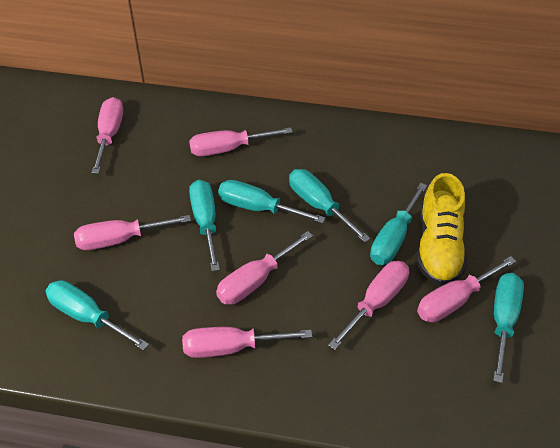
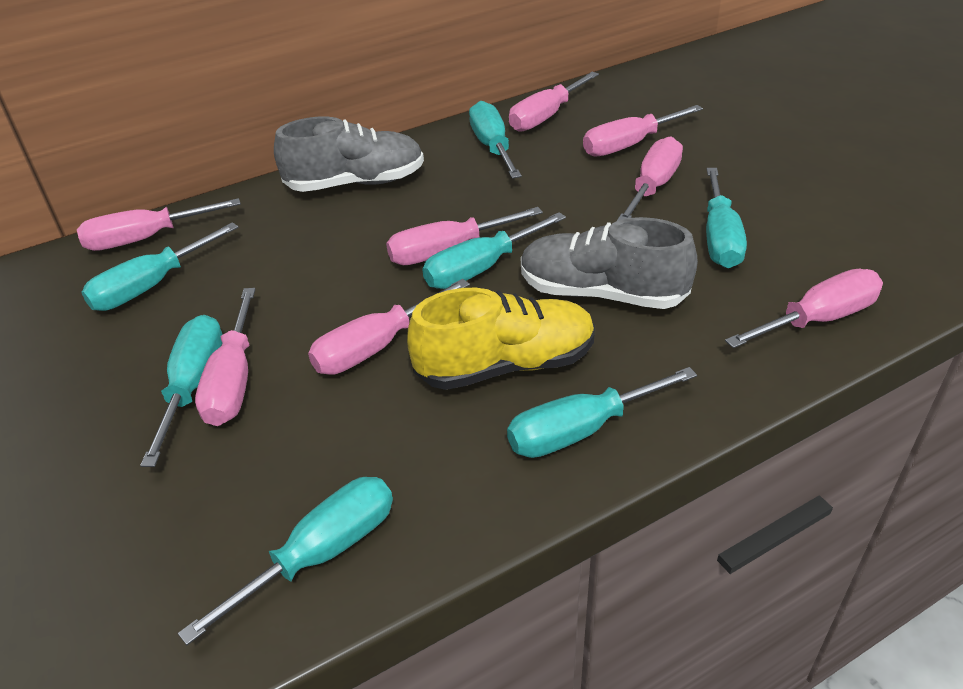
grey shoe: none = 0 -> [274,117,424,192] [521,217,698,309] = 2
pink screwdriver: [74,215,191,250] [92,97,123,174] [182,327,312,358] [189,128,293,156] [216,231,313,305] [328,261,409,350] [417,256,516,322] = 7 -> [77,198,241,251] [195,288,255,426] [308,279,470,375] [386,207,543,265] [509,72,599,132] [583,105,703,157] [617,136,683,221] [725,269,883,348] = 8
turquoise screwdriver: [46,280,149,350] [189,180,220,271] [218,180,326,223] [289,169,370,243] [370,183,427,265] [493,273,524,383] = 6 -> [81,222,239,311] [140,315,223,467] [178,477,393,645] [422,212,566,289] [469,101,522,179] [507,367,697,458] [706,168,747,268] = 7

